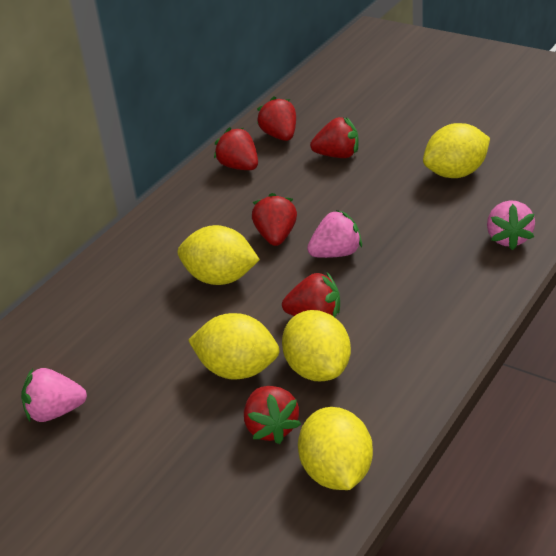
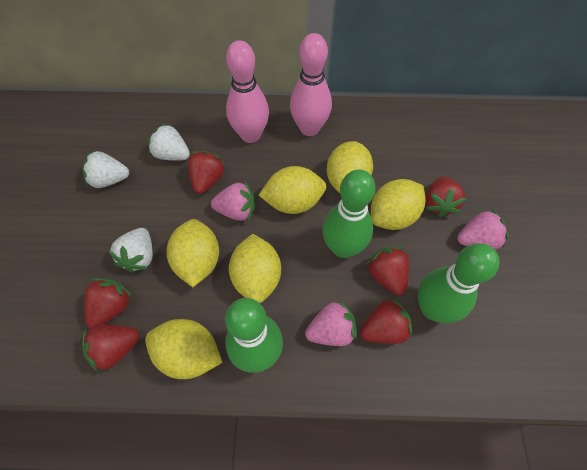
green bowling pin: none = 0 -> [225,298,283,373] [322,170,376,258] [418,243,500,323] = 3
pink bowling pin: none = 0 -> [226,40,269,143] [290,33,332,136] = 2
white strawberry: none = 0 -> [82,151,129,188] [108,228,153,273] [148,123,190,161] = 3
yellow lemon: [178,225,260,285] [188,313,279,380] [282,310,351,381] [298,407,373,490] [423,123,490,178] = 5 -> [145,319,223,379] [167,219,219,287] [229,234,281,303] [259,166,326,214] [327,141,373,193] [371,179,426,230] = 6

